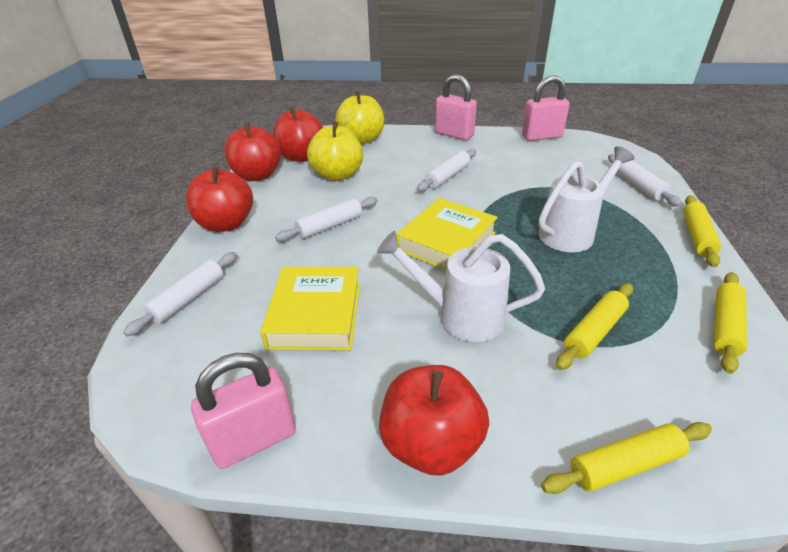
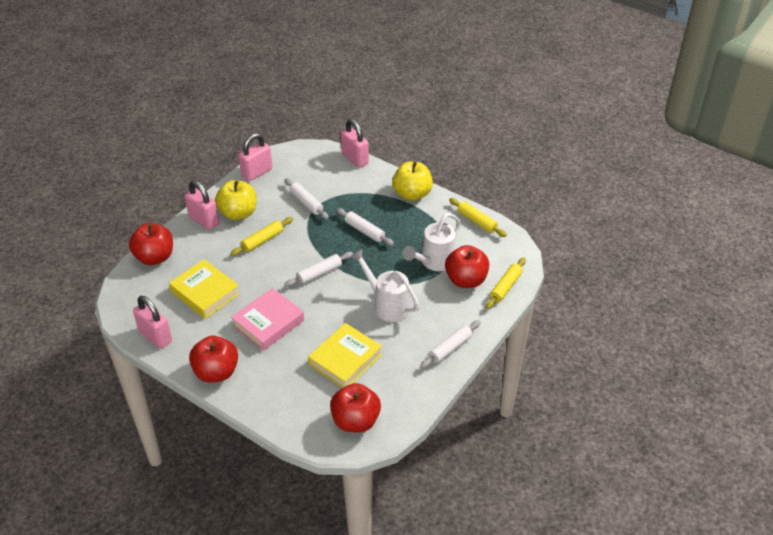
pink book: none = 0 -> [231,288,304,351] = 1
pink padlock: [191,353,296,469] [435,74,477,140] [522,75,570,141] = 3 -> [133,296,172,349] [185,180,219,230] [239,133,272,182] [341,119,369,168] = 4
yellow rolling pin: [541,422,712,494] [556,283,633,370] [683,195,721,267] [714,272,747,374] = 4 -> [231,217,293,256] [449,198,507,237] [486,257,526,309] = 3

